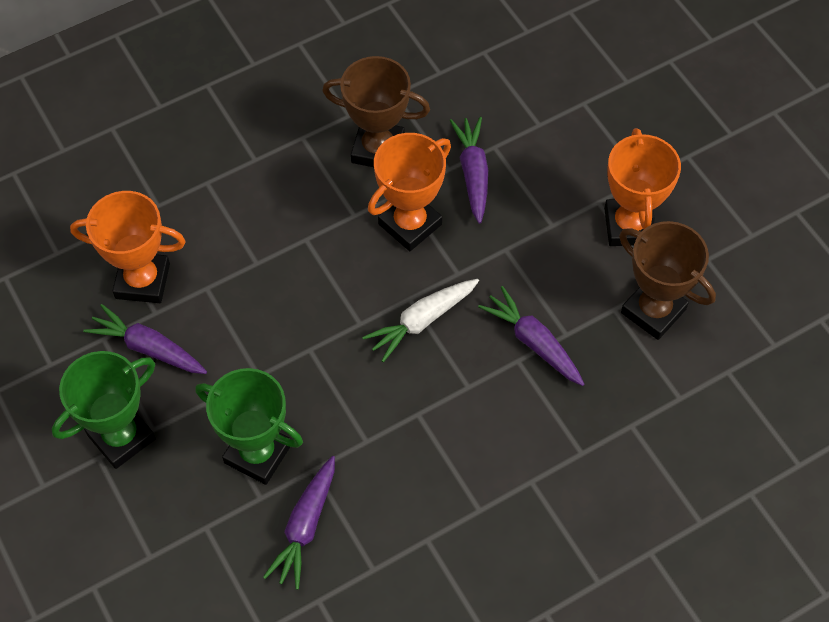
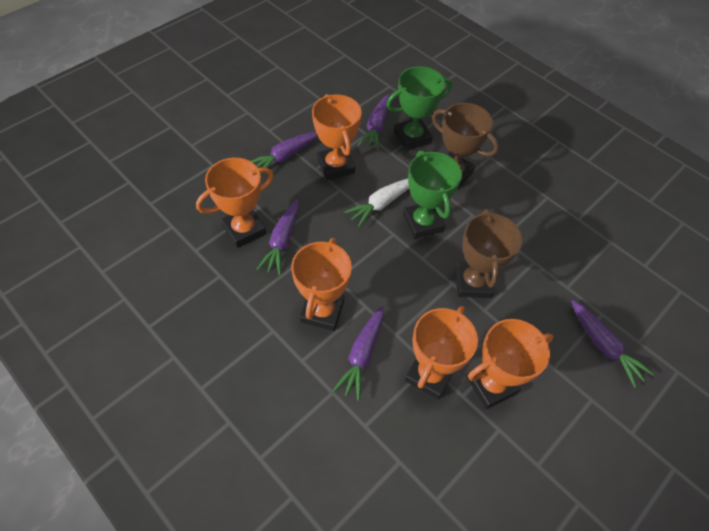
orange trophy: [70,191,186,303] [368,133,451,251] [604,128,681,246] = 3 -> [196,158,274,248] [291,238,352,331] [312,94,362,180] [405,306,478,399] [466,319,553,409] = 5
purple carrot: [83,304,207,374] [263,456,335,590] [450,117,488,224] [478,286,584,386] = 4 -> [251,132,318,175] [256,199,299,276] [333,306,384,401] [358,94,390,150] [571,300,654,388] = 5

